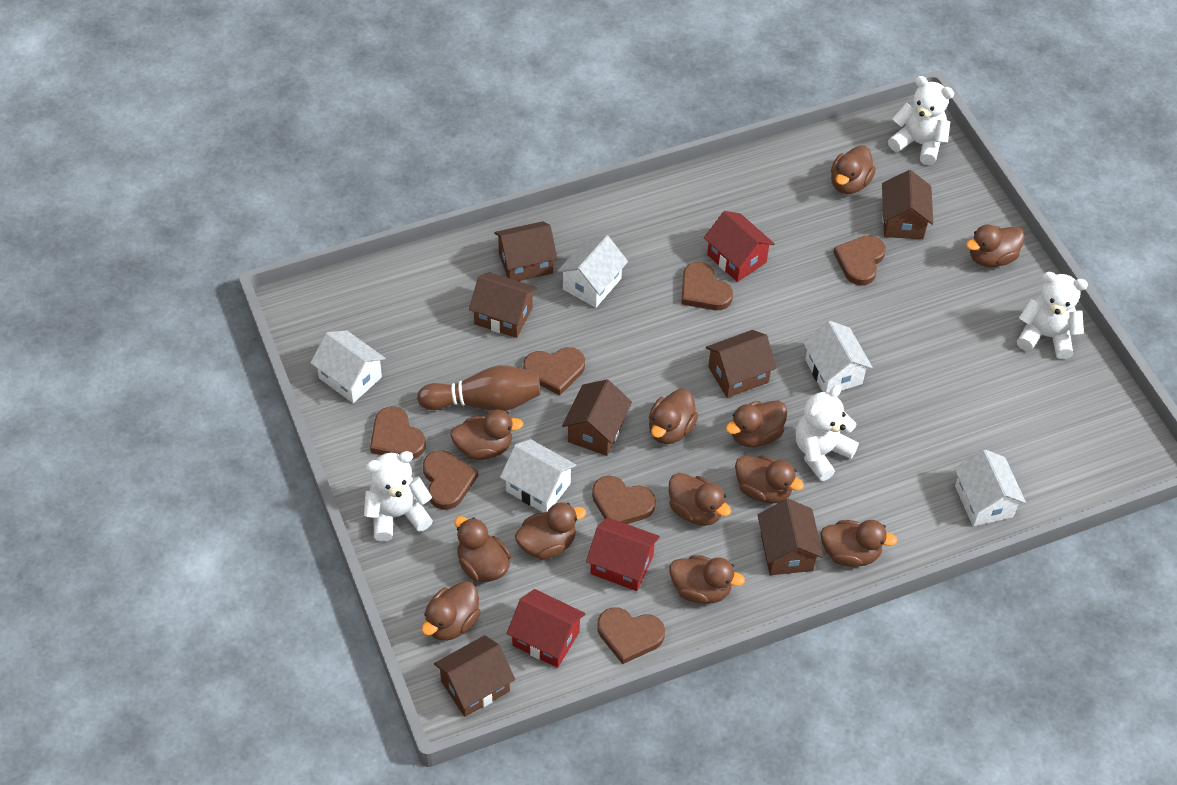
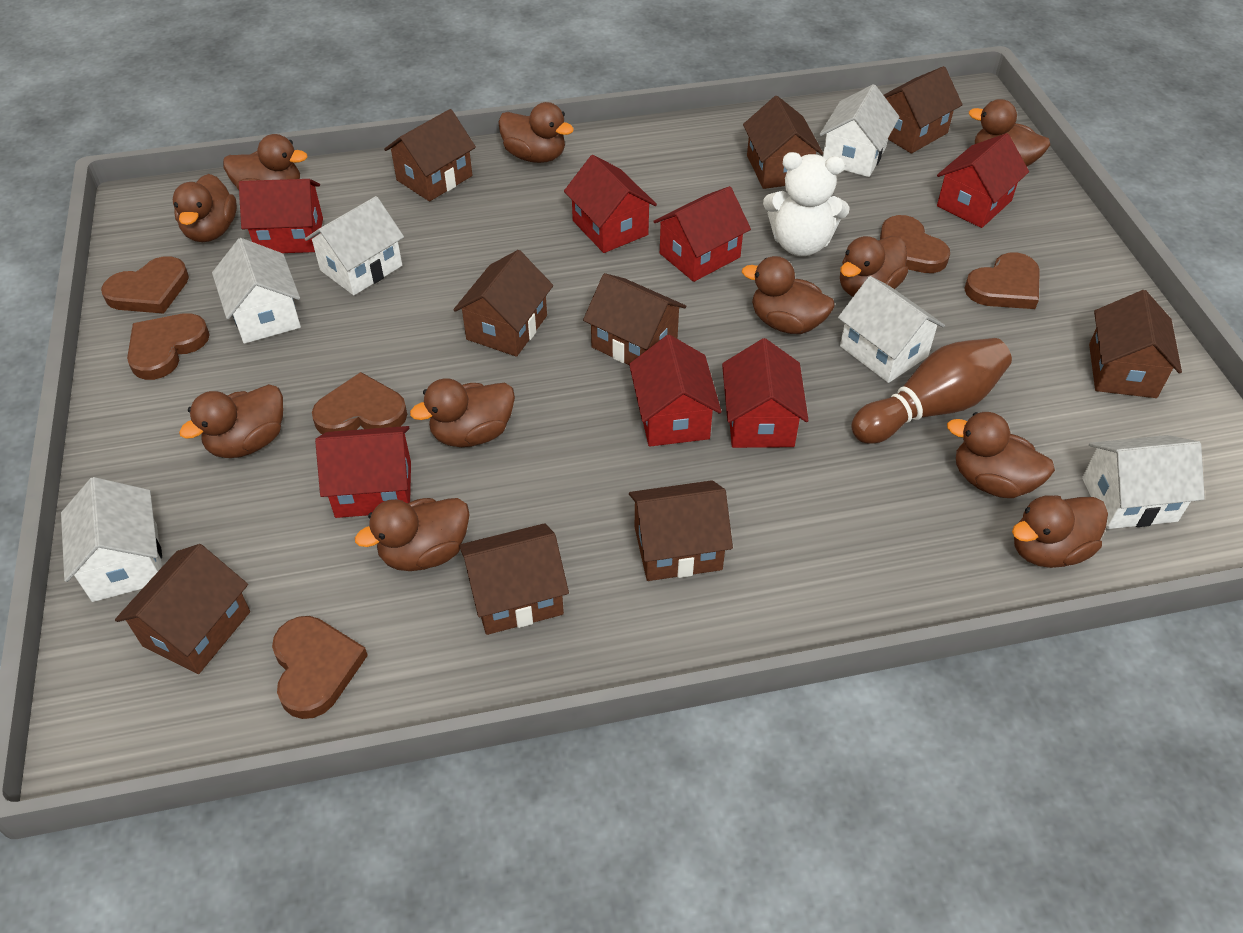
brown duck: [422,581,481,641] [450,409,524,460] [454,516,511,582] [515,502,586,560] [649,389,698,444] [669,473,731,526] [669,555,745,604] [726,401,787,447] [735,455,804,504] [820,520,897,567] [831,145,876,194] [966,224,1025,267] = 12 -> [173,174,237,242] [179,384,283,458] [223,134,307,190] [355,498,470,571] [410,378,515,447] [498,102,574,163] [742,256,834,334] [840,236,908,297] [947,412,1055,498] [969,99,1050,167] [1012,495,1108,568] = 11
brown heart: [370,406,426,460] [423,450,478,510] [523,347,585,395] [592,476,656,524] [597,607,665,664] [682,262,733,310] [833,235,886,285] = 7 -> [101,256,189,314] [127,313,210,380] [272,616,368,719] [312,372,407,434] [880,215,950,273] [964,253,1040,309] = 6
brown house: [434,635,515,717] [469,272,537,338] [494,221,557,281] [562,379,632,456] [706,330,777,398] [758,499,823,575] [882,170,933,239] = 7 -> [115,544,250,674] [384,109,476,202] [453,250,553,357] [459,523,569,635] [583,273,686,365] [629,480,733,581] [743,96,823,189] [884,66,963,154] [1089,290,1182,398] = 9
red house: [507,589,586,668] [586,517,660,591] [704,211,775,282] = 3 -> [239,179,323,253] [315,426,411,518] [564,155,657,253] [629,335,722,447] [653,186,751,282] [722,338,809,448] [937,133,1029,228] = 7
white house: [310,330,386,403] [500,439,576,512] [557,235,628,308] [803,321,873,393] [954,449,1026,526] = 5 -> [61,477,162,602] [212,238,301,344] [305,196,404,295] [819,84,900,177] [838,276,945,383] [1082,435,1205,529] = 6
white teddy bear: [364,451,433,542] [796,385,859,481] [888,76,954,165] [1017,272,1088,359] = 4 -> [763,152,850,256] = 1

